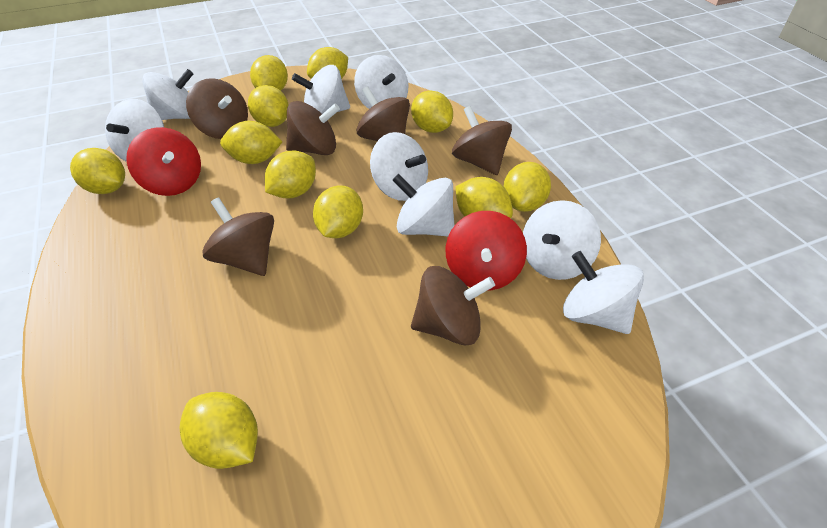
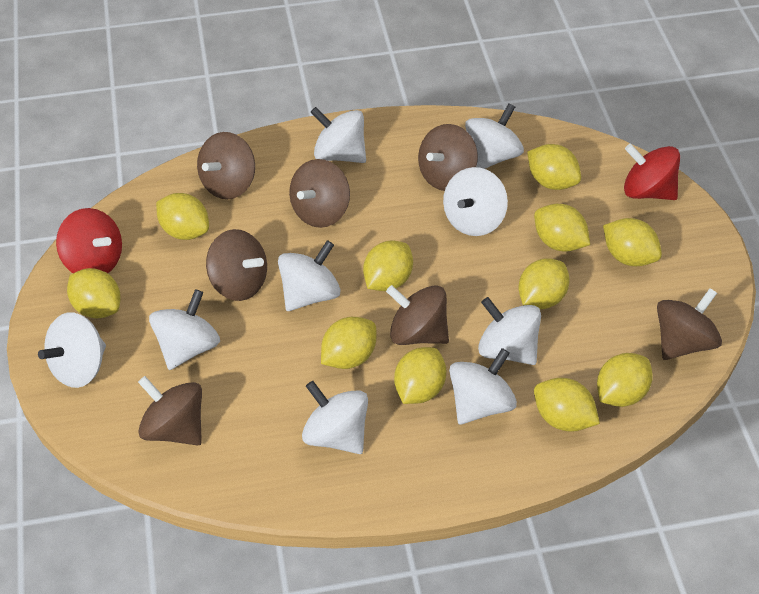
brown spinning top: [186,78,248,139] [202,197,274,276] [286,101,340,155] [357,86,410,141] [411,266,495,345] [452,106,512,175] = 6 -> [138,376,202,446] [197,132,255,199] [206,229,267,301] [289,159,350,228] [386,285,449,345] [418,124,478,191] [657,288,722,360] = 7
white spinning top: [105,99,164,162] [142,69,193,120] [292,65,350,114] [354,55,408,109] [370,132,428,201] [393,174,455,237] [523,200,601,280] [563,251,644,334] = 8 -> [38,312,106,388] [149,289,220,370] [278,240,341,311] [302,381,368,454] [310,107,366,163] [443,167,508,236] [449,348,517,425] [465,103,524,169] [478,297,541,365] = 9

